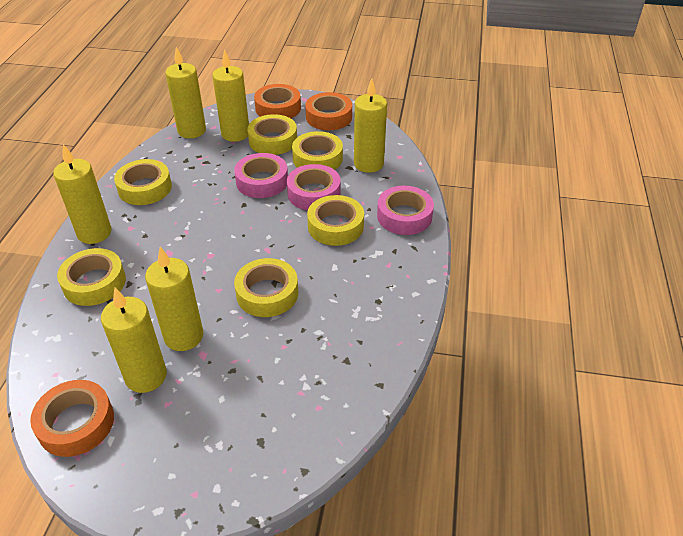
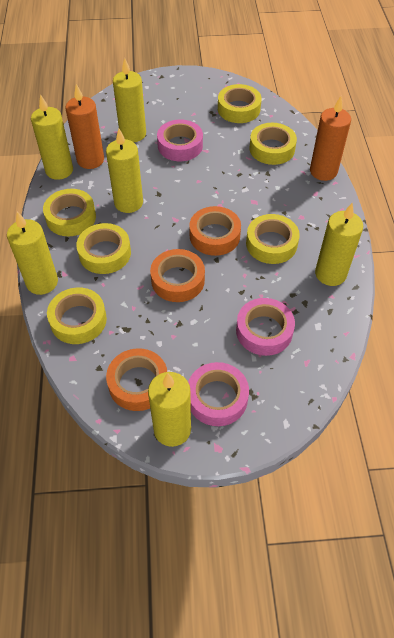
orange candle: none = 0 -> [65,84,104,169] [310,96,351,181] = 2

